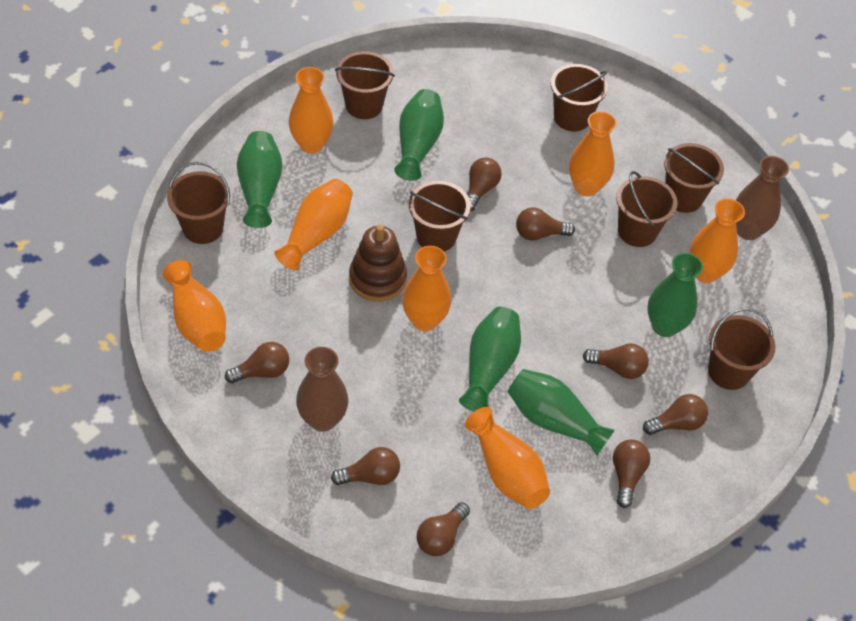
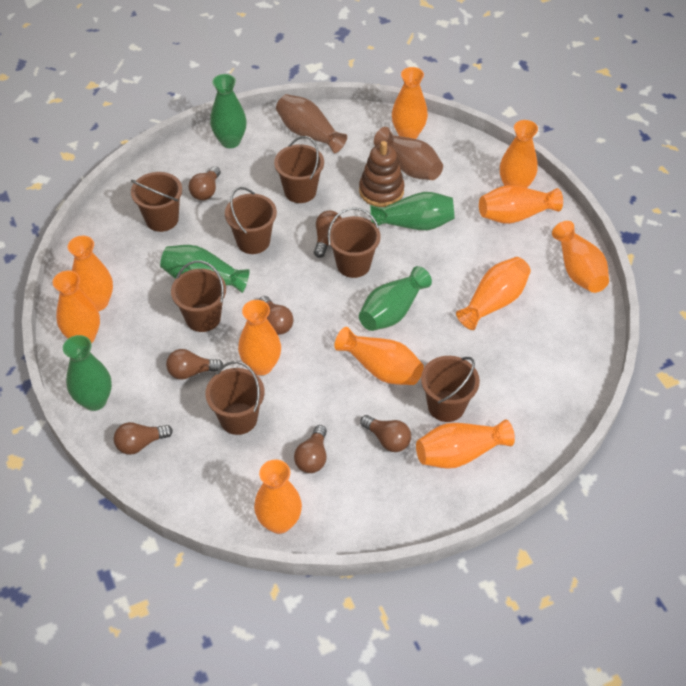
brown light bulb: [225,342,289,383] [331,447,400,485] [417,502,470,556] [468,157,502,211] [516,207,575,241] [583,343,649,379] [613,439,650,508] [643,394,708,435] = 8 -> [114,422,173,455] [166,349,223,380] [189,166,221,200] [259,296,294,335] [294,425,327,473] [314,210,342,258] [360,415,411,452] = 7
orange vase: [163,260,226,352] [274,179,353,270] [289,67,334,154] [402,246,451,331] [465,407,550,509] [569,111,617,196] [689,198,745,283] = 7 -> [53,270,100,343] [67,236,113,311] [238,300,281,375] [254,459,302,534] [335,327,424,385] [392,67,428,139] [416,419,515,469] [456,257,531,330] [479,185,563,224] [500,120,538,188] [552,221,609,293] = 11

